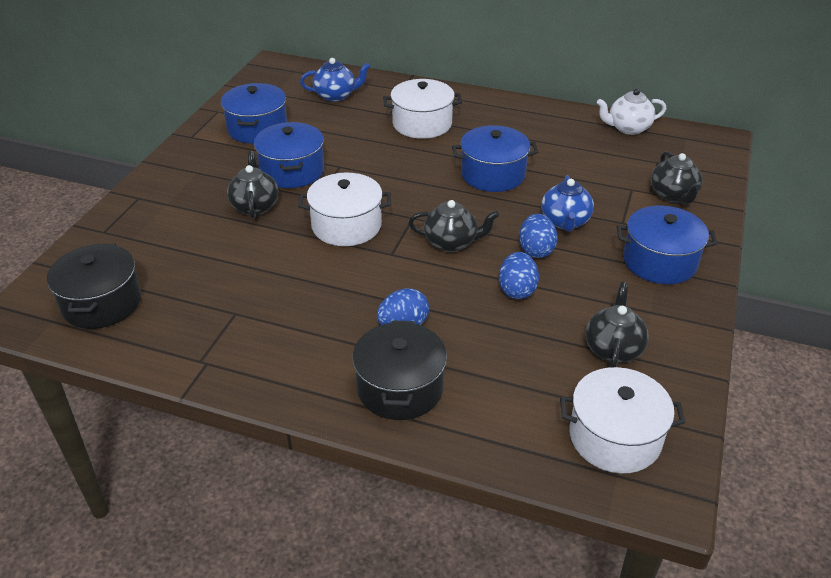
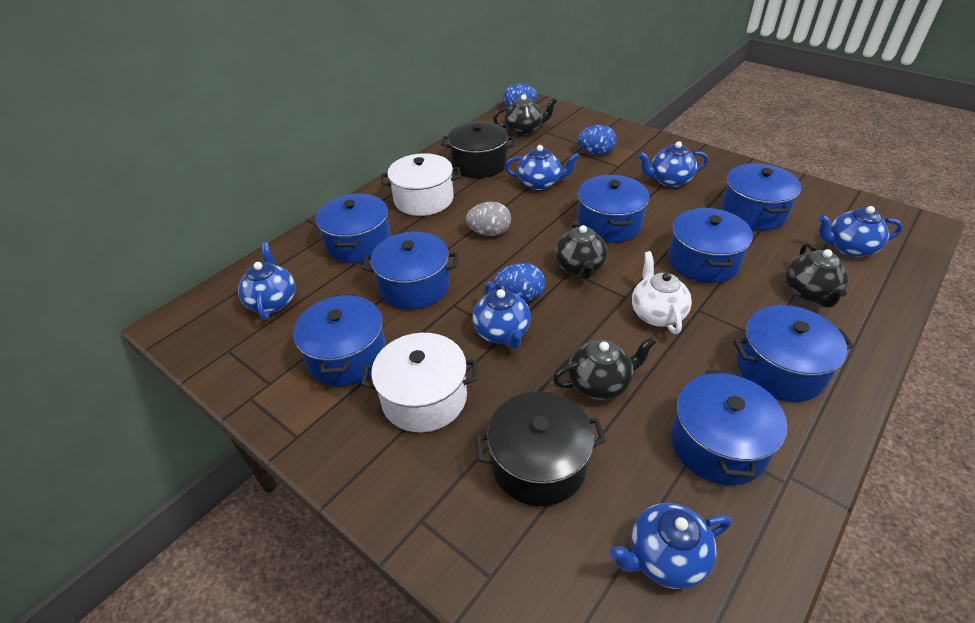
blue pot: [221,83,287,144] [254,122,324,188] [452,125,538,192] [617,205,718,284] = 4 -> [293,294,386,386] [316,194,391,263] [362,232,458,310] [577,175,649,243] [668,208,753,283] [671,370,788,485] [721,163,801,230] [734,305,854,402] = 8
blue teapot: [300,58,371,102] [541,175,594,231] = 2 -> [238,242,296,320] [472,281,531,349] [505,145,580,190] [609,503,731,589] [638,141,708,187] [818,206,903,257] = 6
grey egg: none = 0 -> [466,202,511,236] = 1
white pot: [298,173,391,246] [383,79,462,139] [560,367,685,473] = 3 -> [361,333,478,433] [381,153,461,216] = 2

